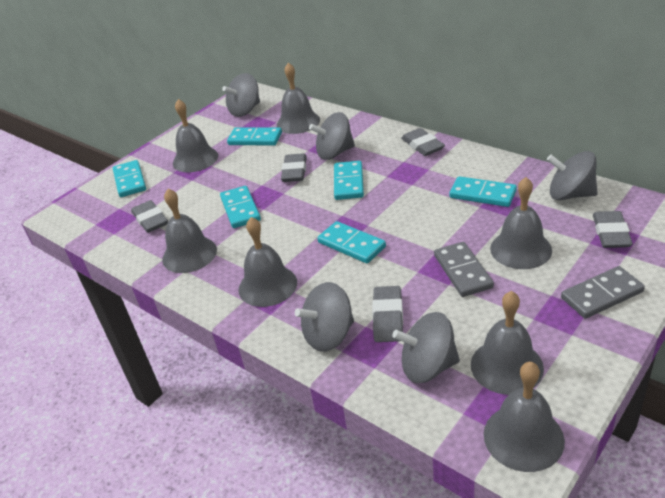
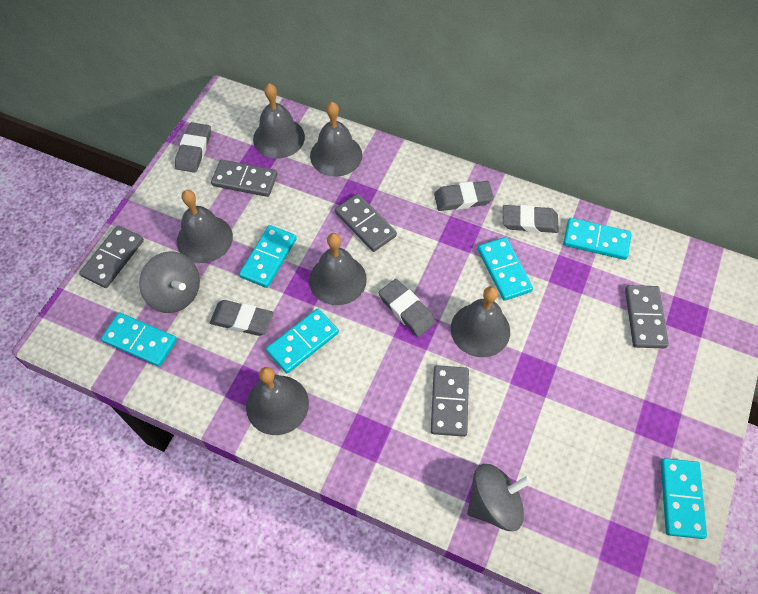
grey bell: [162,189,217,273] [173,99,218,172] [239,217,297,307] [277,63,320,134] [471,291,544,395] [484,362,565,472] [490,177,552,269] = 7 -> [177,190,233,263] [246,367,309,435] [253,83,305,158] [309,233,367,305] [310,102,362,177] [451,286,510,357] = 6
grey domino: [434,242,494,297] [561,266,645,319] = 2 -> [79,225,144,288] [211,160,277,197] [335,194,397,252] [431,365,469,437] [625,285,669,348] = 5
grey spinning top: [222,73,260,117] [295,282,354,352] [309,112,355,160] [392,312,460,383] [547,151,598,200] = 5 -> [139,251,200,313] [467,464,532,531] = 2

